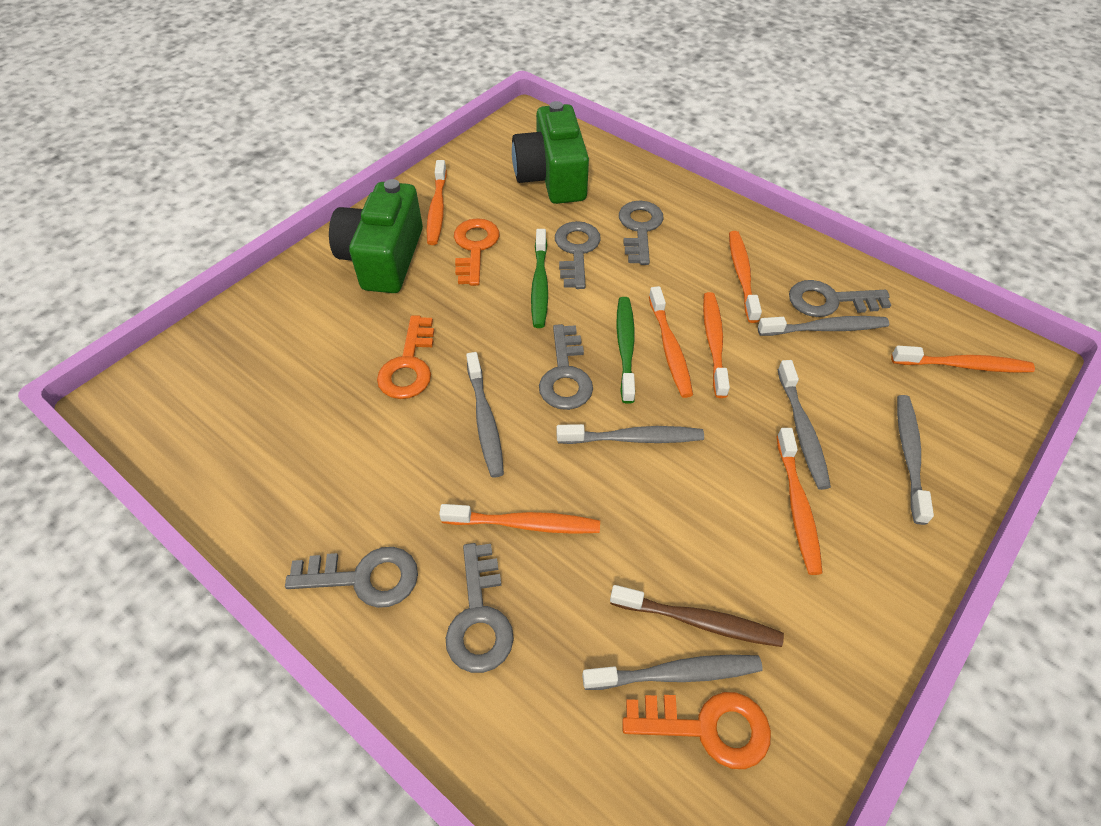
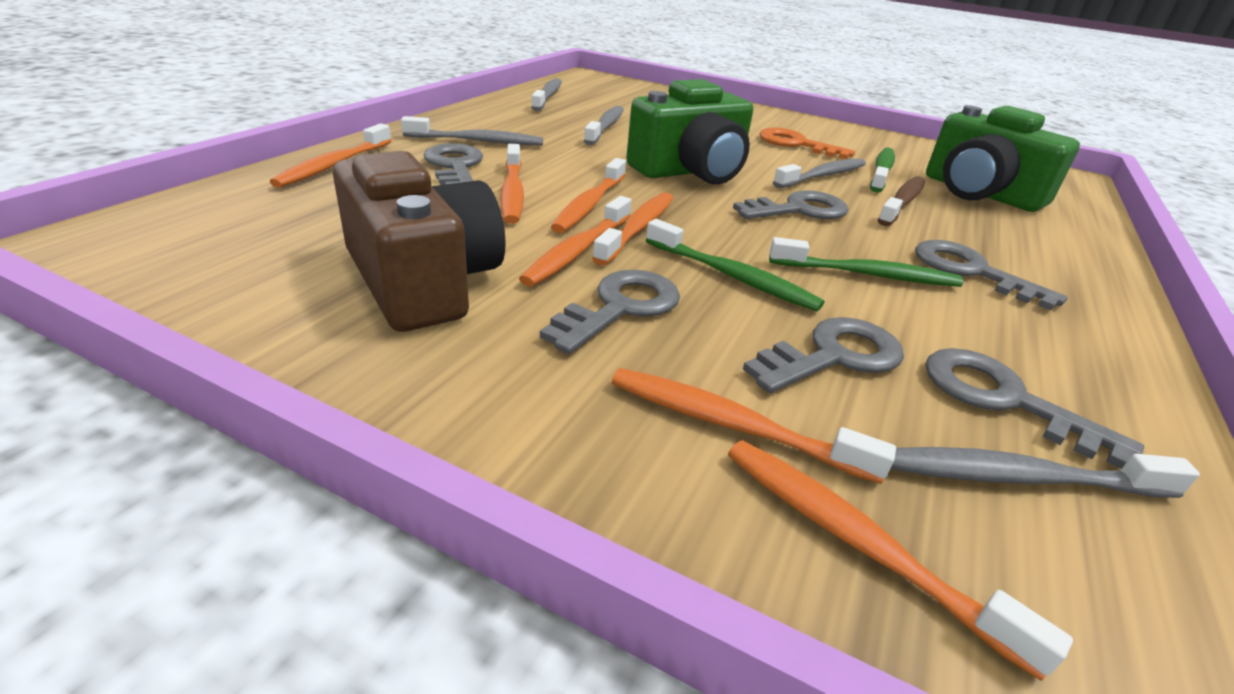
brown camera: none = 0 -> [333,151,506,332] = 1
green toothbrush: [531,229,548,328] [616,297,635,404] = 2 -> [646,219,825,311] [769,237,963,287] [870,147,895,192] = 3
grey toothbrush: [466,352,504,478] [557,424,704,444] [582,655,763,690] [758,316,889,336] [778,360,831,490] [897,395,934,525] = 6 -> [401,116,543,146] [531,78,562,111] [584,106,624,145] [773,158,866,188] [891,447,1200,498] = 5
orange key: [377,315,434,399] [454,218,499,286] [622,692,771,769] = 3 -> [759,127,855,159] = 1

